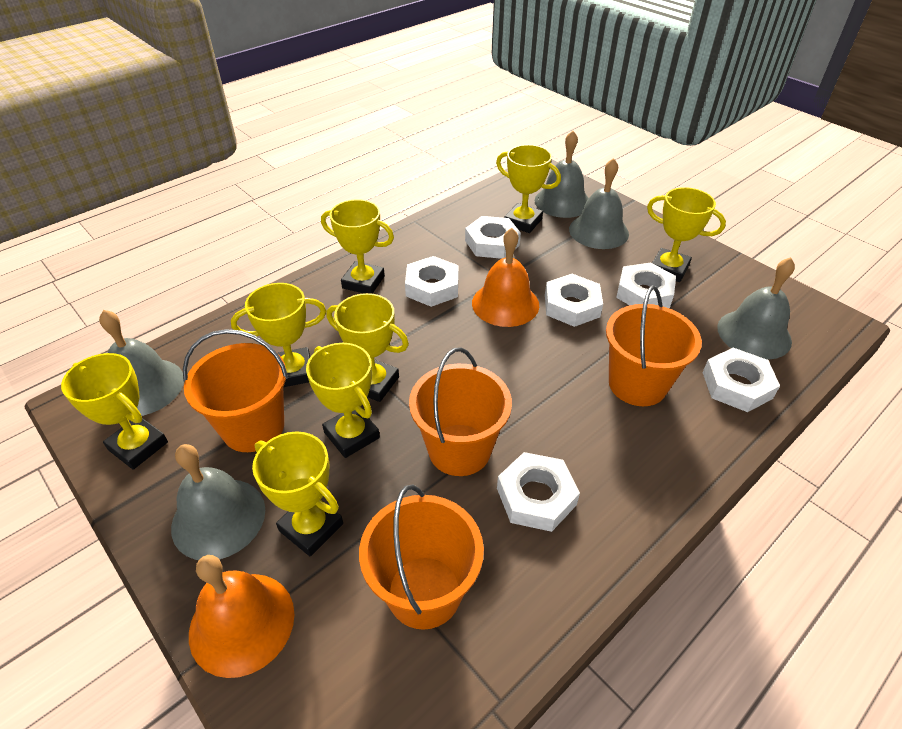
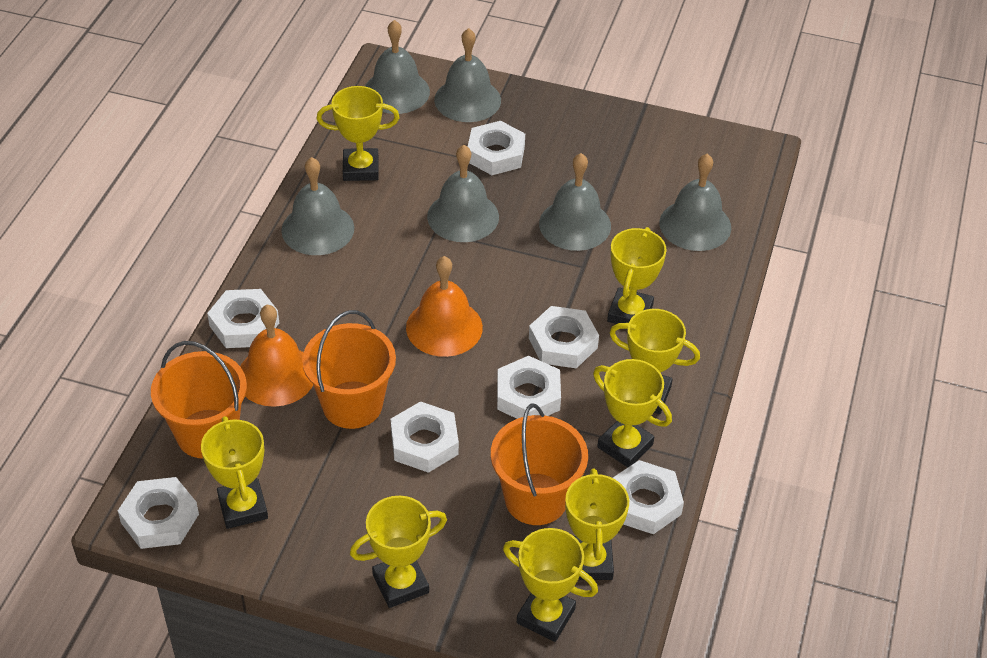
grey bell: [99,310,184,416] [171,444,265,560] [535,131,589,218] [569,158,629,249] [717,257,795,360] = 5 -> [281,157,354,255] [365,20,430,114] [427,145,499,242] [434,28,501,122] [539,153,611,251] [659,154,731,251] = 6
orange bucket: [183,329,288,452] [359,484,484,630] [409,347,512,476] [606,286,702,406] = 4 -> [151,341,247,459] [302,310,396,429] [491,403,588,525] = 3
white nut: [405,256,459,307] [465,216,521,259] [497,452,580,532] [545,274,603,327] [616,262,676,308] [702,348,780,412] = 6 -> [118,477,199,549] [207,289,279,348] [390,401,459,473] [468,121,525,175] [497,356,561,419] [529,306,599,369] [613,460,684,534] = 7

